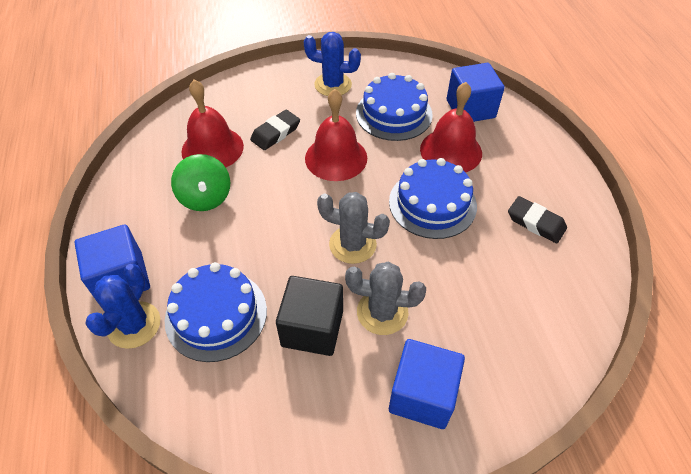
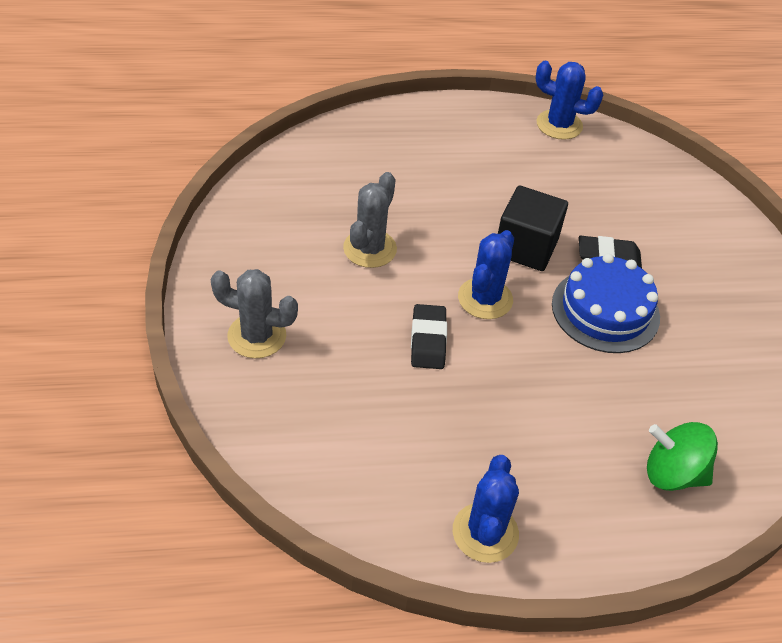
blue cactus: [85,264,160,349] [304,32,361,96] = 2 -> [453,455,519,563] [458,230,514,319] [536,61,603,140] = 3
blue cake: [165,262,267,362] [356,73,433,141] [389,158,477,239] = 3 -> [552,254,660,353] = 1
blue cube: [74,224,150,297] [389,339,465,429] [447,63,505,122] = 3 -> none = 0
red bell: [181,79,244,168] [305,89,367,181] [420,82,482,172] = 3 -> none = 0

